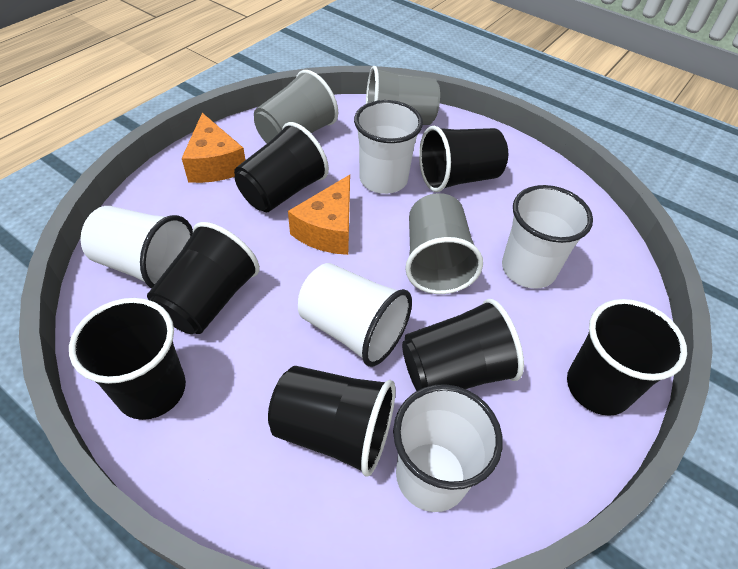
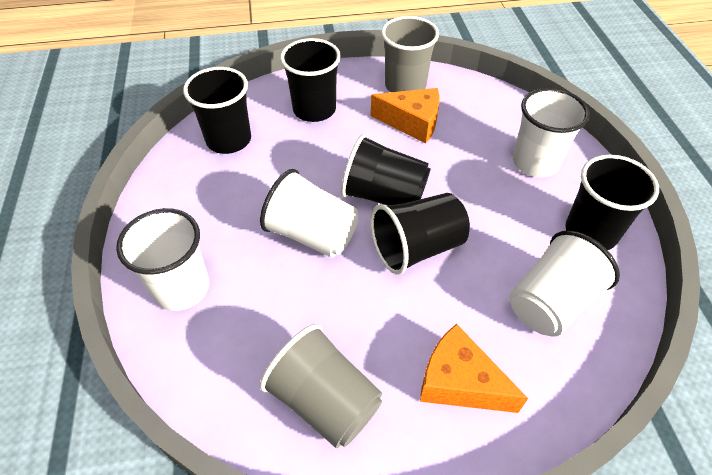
black cup: [69,298,186,420] [147,222,260,334] [234,122,329,212] [268,366,395,477] [402,299,524,391] [419,126,508,192] [567,299,687,416] = 7 -> [183,67,251,154] [280,38,341,122] [341,134,431,205] [370,193,470,274] [565,155,659,250] = 5
grey cup: [254,70,338,143] [366,66,440,125] [405,193,483,294] = 3 -> [260,324,382,448] [381,16,439,92] = 2
white cup: [80,206,193,289] [298,263,412,367] [354,100,423,194] [393,384,503,512] [502,185,593,289] = 5 -> [116,208,209,311] [260,169,359,258] [510,230,620,337] [513,88,590,177] = 4

